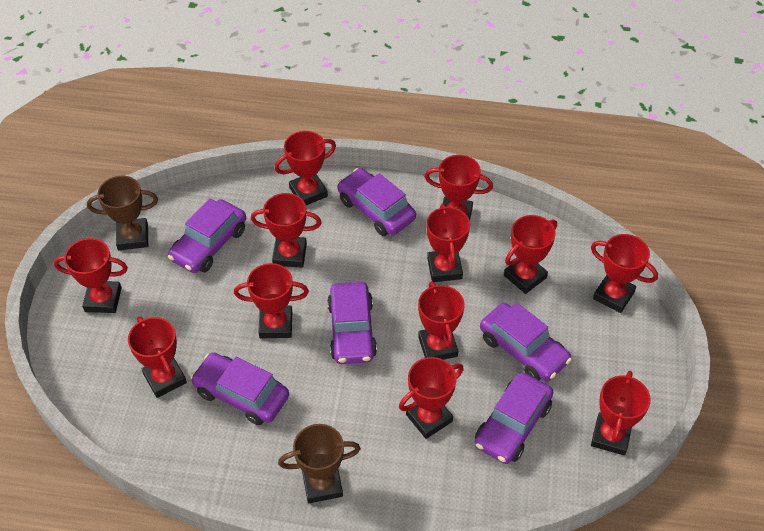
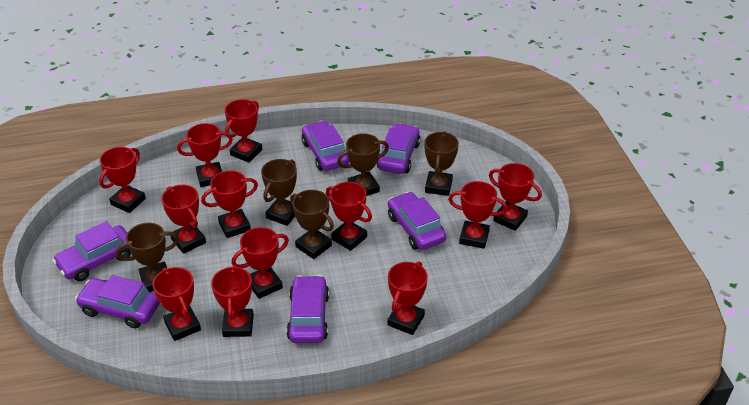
brown trophy: [87,176,158,250] [278,424,361,503] = 2 -> [116,223,179,292] [261,159,297,226] [290,190,334,259] [337,133,389,196] [424,131,459,196] = 5

